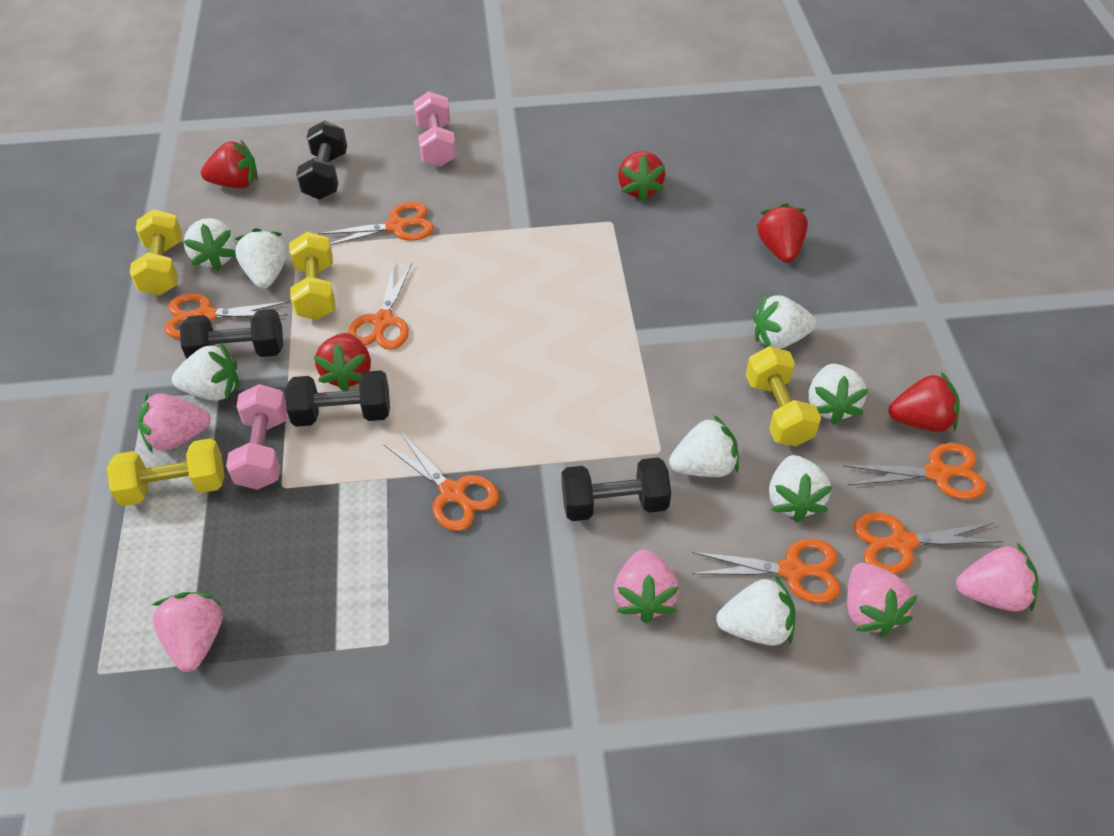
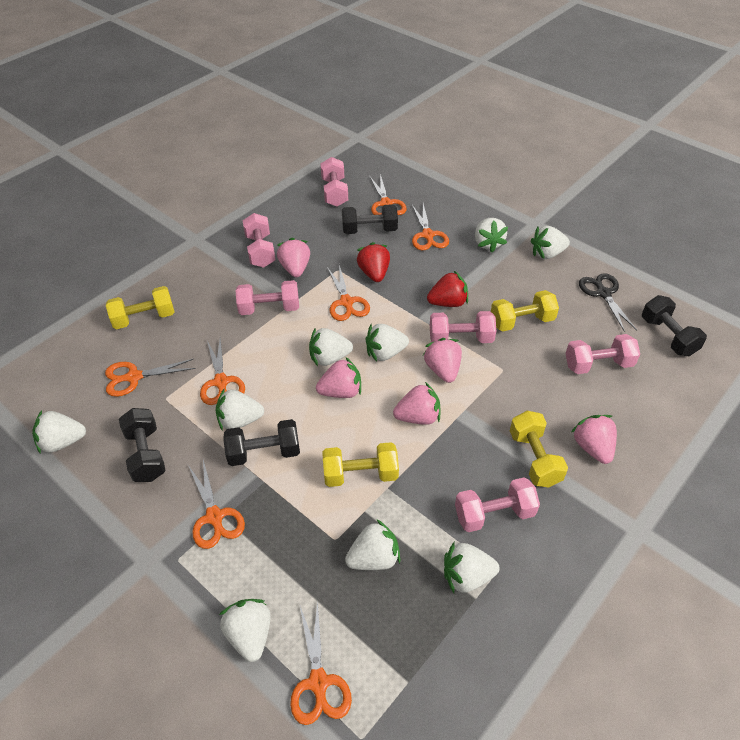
black scissors: none = 0 -> [579,273,637,332] = 1
pink dumbbell: [226,384,287,490] [413,91,457,167] = 2 -> [235,280,299,315] [243,213,275,268] [320,157,348,207] [430,311,496,343] [455,477,540,532] [565,334,640,374] = 6
red strawberry: [201,139,258,189] [314,333,371,391] [618,151,666,202] [756,203,808,263] [889,372,960,432] = 5 -> [357,242,390,282] [427,271,468,307] = 2
white strawberry: [172,343,239,401] [184,218,236,271] [235,228,287,289] [669,415,739,477] [716,575,796,646] [753,295,816,349] [769,455,833,522] [809,364,869,425] = 8 -> [32,410,86,454] [215,389,264,431] [219,599,271,662] [309,328,353,366] [345,520,400,570] [366,324,409,362] [444,542,499,593] [475,218,508,252] [531,226,570,259] = 9

